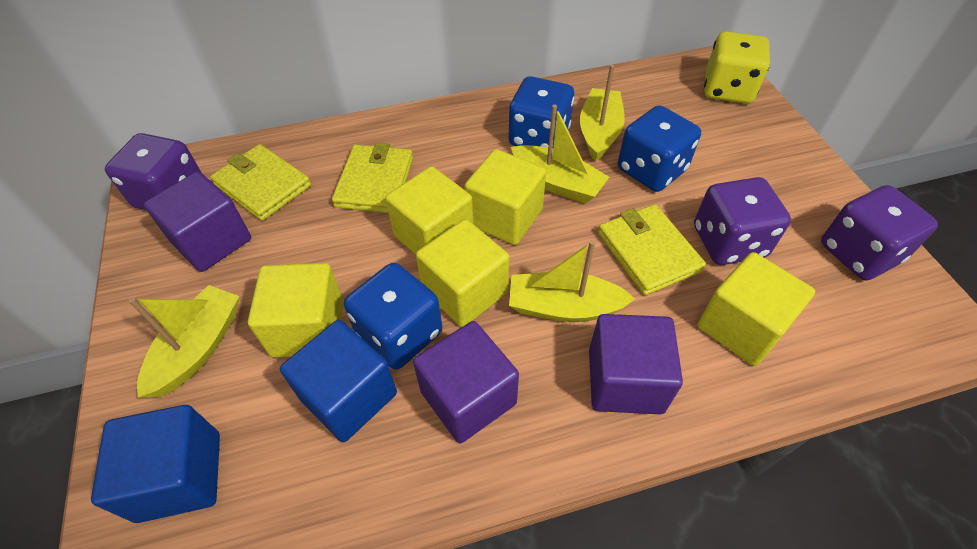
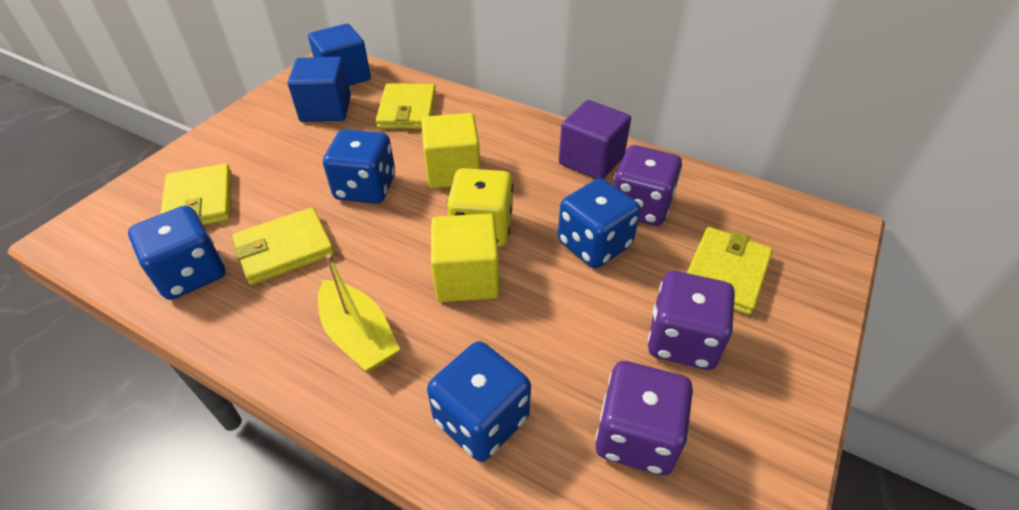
blue dice: [344,263,442,370] [509,76,574,147] [618,105,701,192] = 3 -> [128,206,226,300] [323,129,395,204] [427,341,531,462] [558,178,641,268] = 4
purple cube: [144,172,251,272] [413,321,519,443] [589,314,683,414] = 3 -> [559,100,631,179] = 1
yellow boat: [129,285,239,398] [509,240,635,322] [511,104,609,204] [580,65,625,161] = 4 -> [318,254,400,372] = 1
yellow cube: [248,263,344,358] [385,166,474,255] [416,219,509,327] [464,149,546,245] [698,252,816,366] = 5 -> [421,113,480,188] [431,213,499,302] = 2
yellow wallet: [210,144,311,221] [332,143,413,213] [598,204,706,295] = 3 -> [160,163,232,225] [232,207,334,285] [376,84,436,129] [687,227,773,315] = 4

